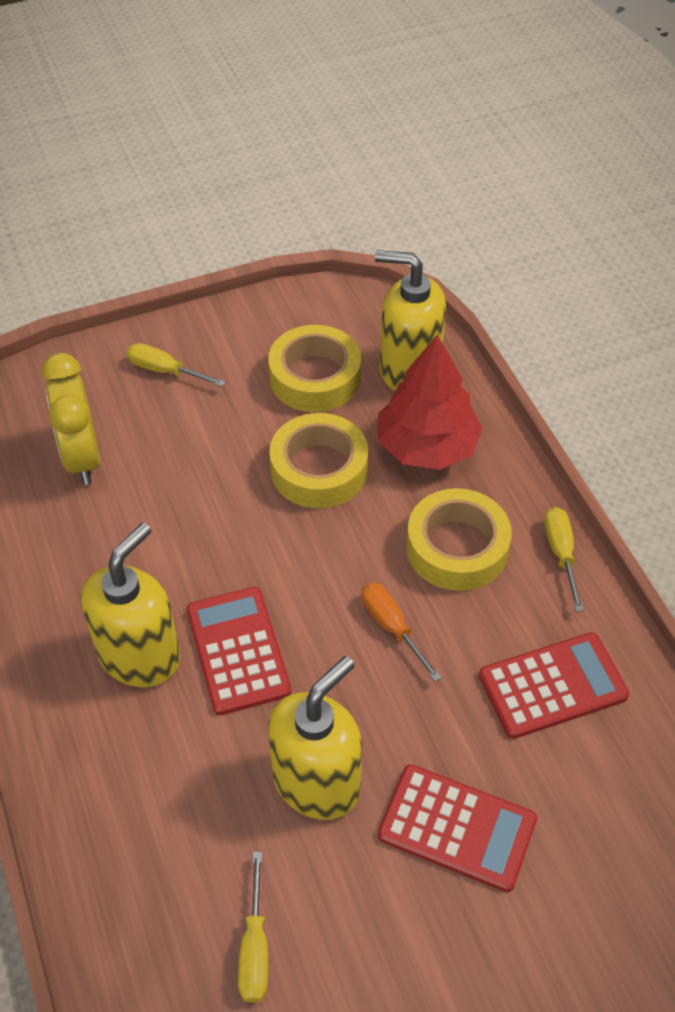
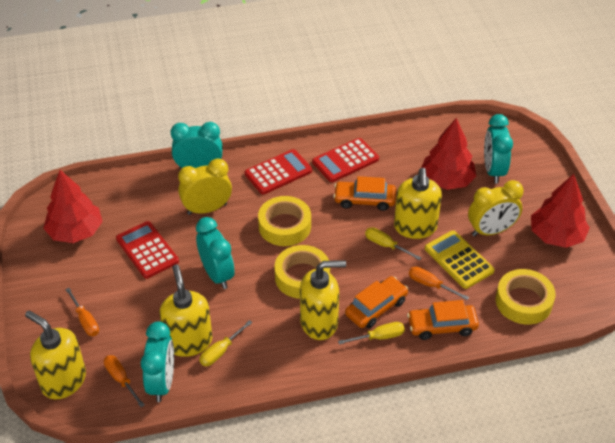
orange car: none = 0 -> [333,176,396,211] [345,276,408,328] [407,300,479,340] = 3
orange screwdriver: [362,582,442,682] = 1 -> [65,288,99,336] [104,355,145,407] [409,266,469,300] = 3
red tree: [378,334,483,470] = 1 -> [43,170,103,243] [421,118,476,190] [531,174,590,248] = 3
turquoise clock: none = 0 -> [140,321,174,402] [170,122,222,170] [196,217,234,289] [484,114,513,184] = 4
yellow calculator: none = 0 -> [425,230,495,289] = 1
yellow clock: [42,353,100,485] = 1 -> [178,158,232,215] [468,180,523,236] = 2
yellow soap dispenser: [81,523,180,687] [268,656,362,820] [375,250,446,391] = 3 -> [25,311,86,399] [159,264,213,357] [300,260,346,340] [394,168,442,239] = 4

